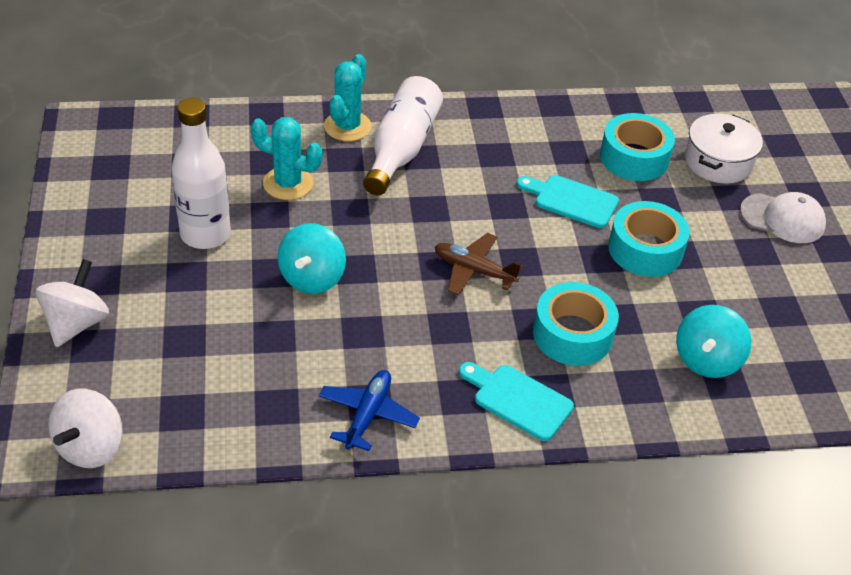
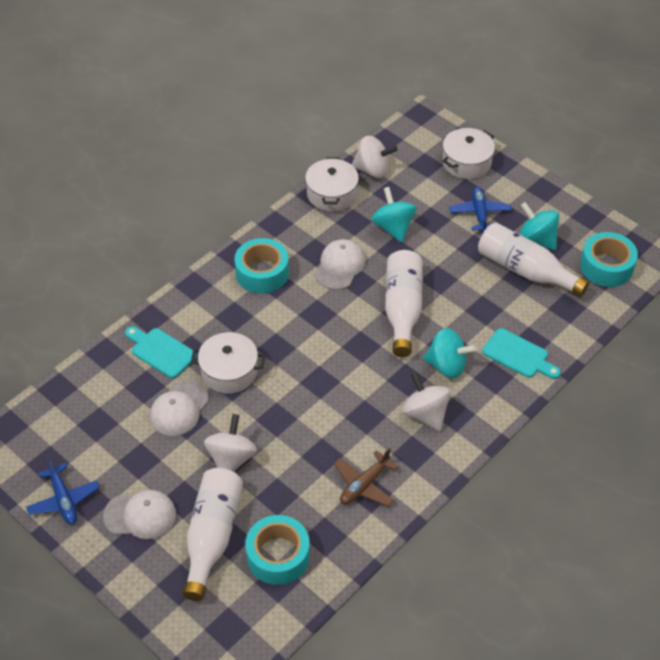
blue plane: [319,370,420,451] = 1 -> [26,457,100,524] [449,187,511,232] = 2
turquoise cactus: [251,117,323,200] [324,54,372,141] = 2 -> none = 0
turquoise spinning top: [277,223,346,294] [676,305,752,378] = 2 -> [372,187,416,243] [423,328,477,378] [519,202,559,250] = 3
white bottle: [171,98,231,249] [363,76,443,195] = 2 -> [183,468,243,601] [385,250,423,357] [478,222,589,297] = 3
white cap: [740,192,826,243] = 1 -> [103,490,176,539] [150,380,209,436] [315,239,365,290] = 3
white pot: [685,114,763,184] = 1 -> [191,332,265,394] [305,157,359,211] [442,128,495,179] = 3
white spinning top: [36,259,109,347] [48,389,123,468] = 2 -> [204,414,257,472] [351,136,397,178] [402,372,451,431] = 3

